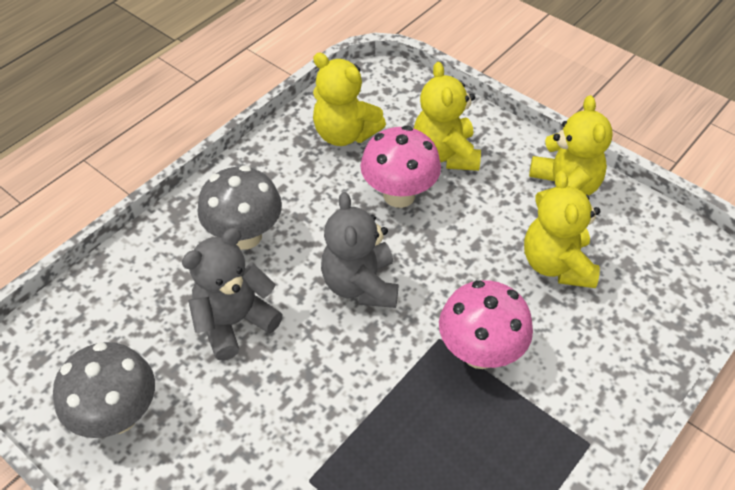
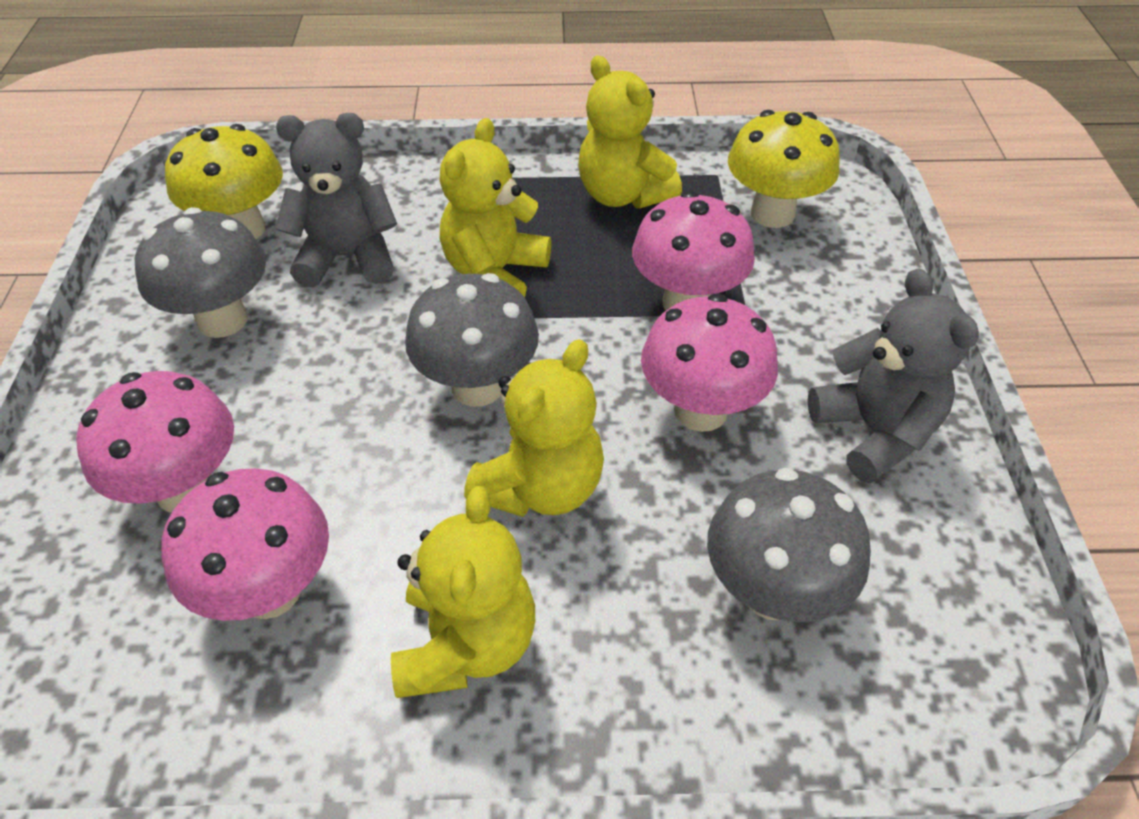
grey mushroom: [53,342,155,438] [197,165,282,250] = 2 -> [135,207,266,338] [405,273,539,407] [707,468,871,622] = 3
pink mushroom: [360,125,441,208] [439,280,533,369] = 2 -> [76,371,234,513] [161,468,329,621] [632,191,755,310] [641,293,778,432] = 4
yellow mushroom: none = 0 -> [165,124,283,239] [728,110,840,228] = 2

